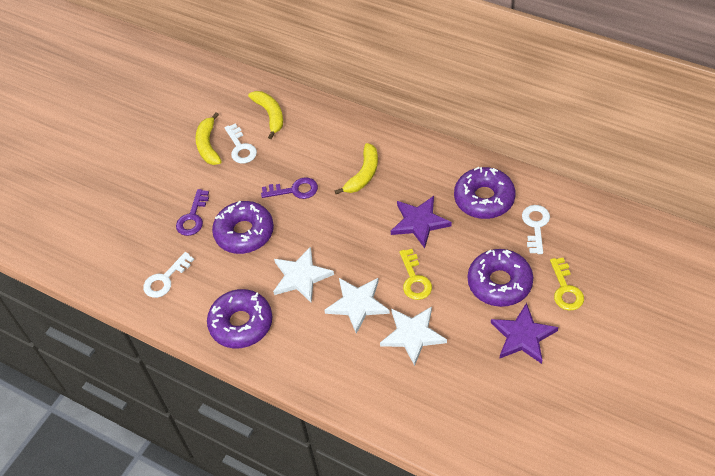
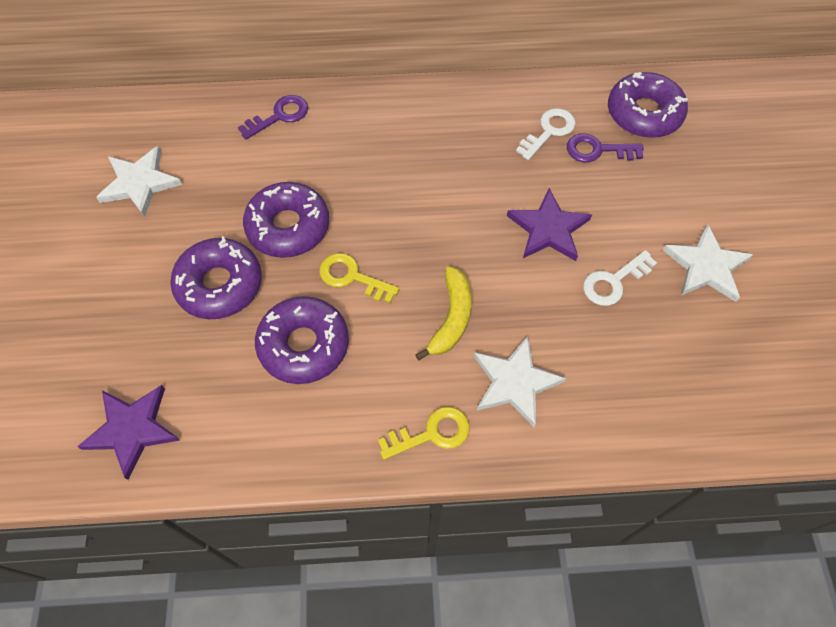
white key: [143,252,194,298] [225,124,257,164] [522,205,550,254] = 3 -> [516,108,576,160] [583,250,657,306] = 2
yellow banana: [195,112,222,165] [248,91,283,139] [335,143,378,194] = 3 -> [415,266,472,360] = 1

